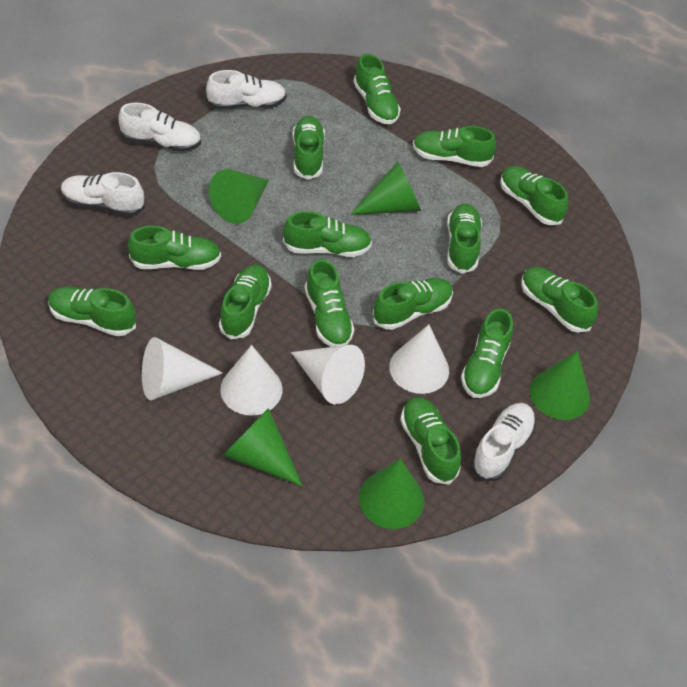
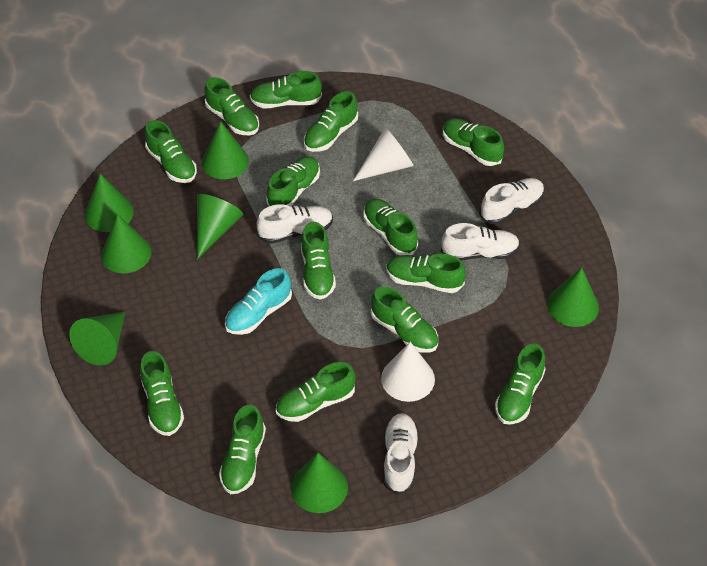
green cone: [209,169,269,224] [223,408,303,487] [350,162,421,215] [359,459,424,529] [530,351,590,420] = 5 -> [69,312,125,366] [85,174,134,232] [101,214,151,273] [197,194,243,259] [202,122,249,179] [291,453,348,513] [547,268,599,327] = 7
turquoise shoe: none = 0 -> [225,268,292,335] = 1
white cone: [142,337,223,401] [220,345,283,416] [291,345,365,404] [389,324,449,394] = 4 -> [353,127,413,181] [381,342,435,402] = 2

